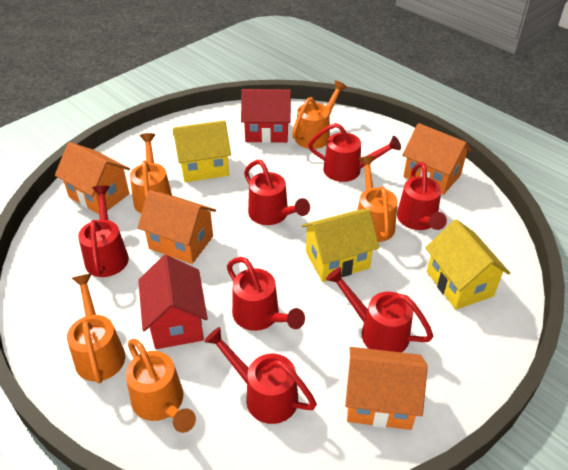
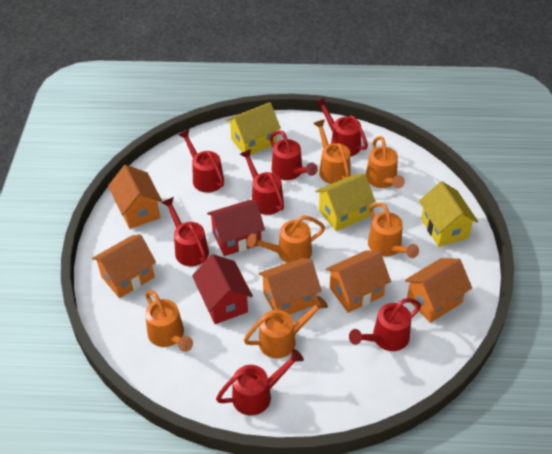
orange house: [55,142,130,214] [137,190,216,264] [345,347,428,430] [402,123,472,195] = 4 -> [92,234,156,298] [108,165,162,229] [258,258,322,315] [326,250,391,313] [405,258,472,323] = 5
orange watering can: [67,274,125,383] [126,339,196,433] [130,133,172,214] [292,80,347,149] [358,156,398,242] = 5 -> [145,290,193,352] [244,296,328,358] [247,216,325,263] [313,119,351,184] [366,136,405,189] [368,203,419,258] = 6

